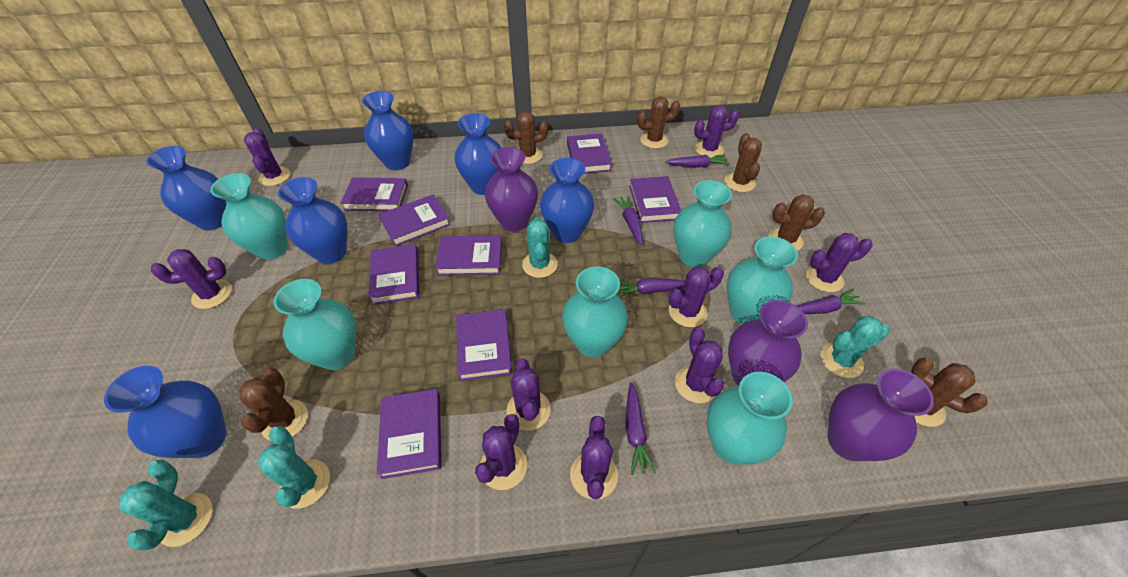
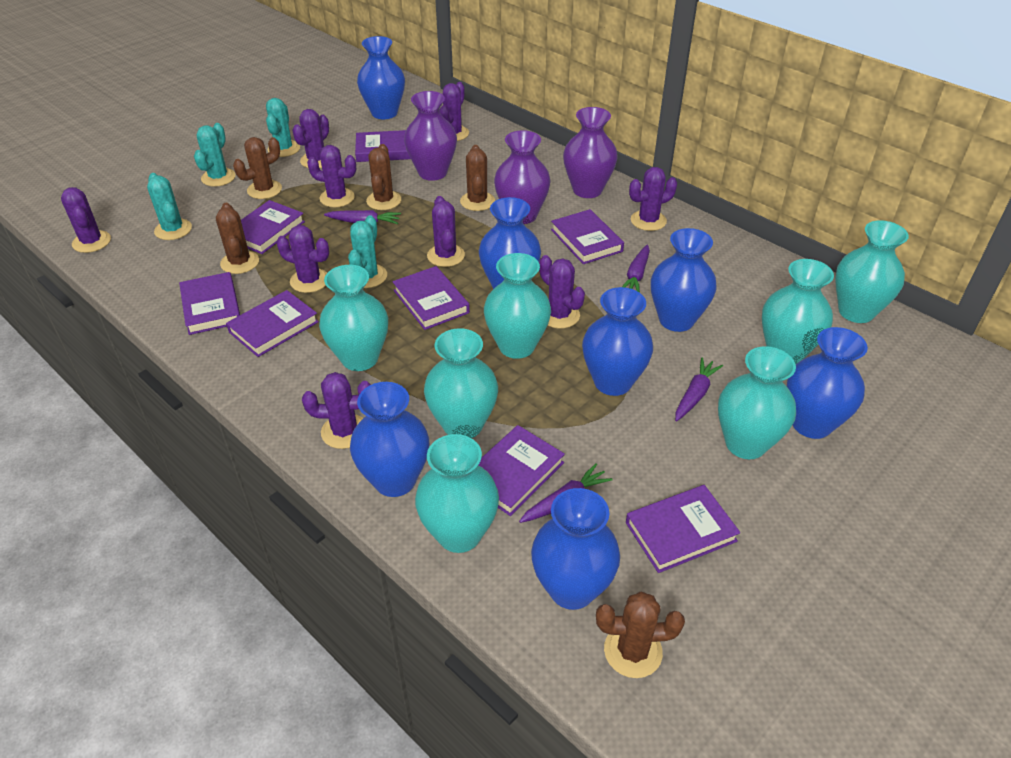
blue vase: [104,366,226,458] [146,146,226,230] [278,177,347,264] [362,91,413,170] [455,113,501,195] [540,158,594,243] = 6 -> [350,382,429,497] [357,36,405,119] [479,197,541,289] [531,488,620,610] [582,287,653,396] [651,228,717,332] [787,327,868,439] = 7
brown cactus: [239,368,308,441] [504,111,548,164] [637,97,680,149] [725,133,762,192] [769,194,825,251] [911,358,988,427] = 6 -> [216,203,259,274] [233,137,282,199] [366,144,401,210] [460,145,495,211] [596,591,685,678] = 5
purple carrot: [613,196,643,245] [618,278,685,296] [626,382,656,475] [665,154,729,168] [797,289,865,314] = 5 -> [324,210,401,224] [519,463,613,523] [622,245,650,293] [675,357,723,421] = 4
turquoise vase: [210,173,288,260] [274,279,356,370] [562,266,628,358] [673,180,732,267] [706,372,793,464] [727,236,798,324] = 6 -> [319,265,388,371] [415,434,499,553] [424,328,498,438] [484,253,551,359] [718,346,796,459] [762,259,834,364] [835,220,909,323] = 7

